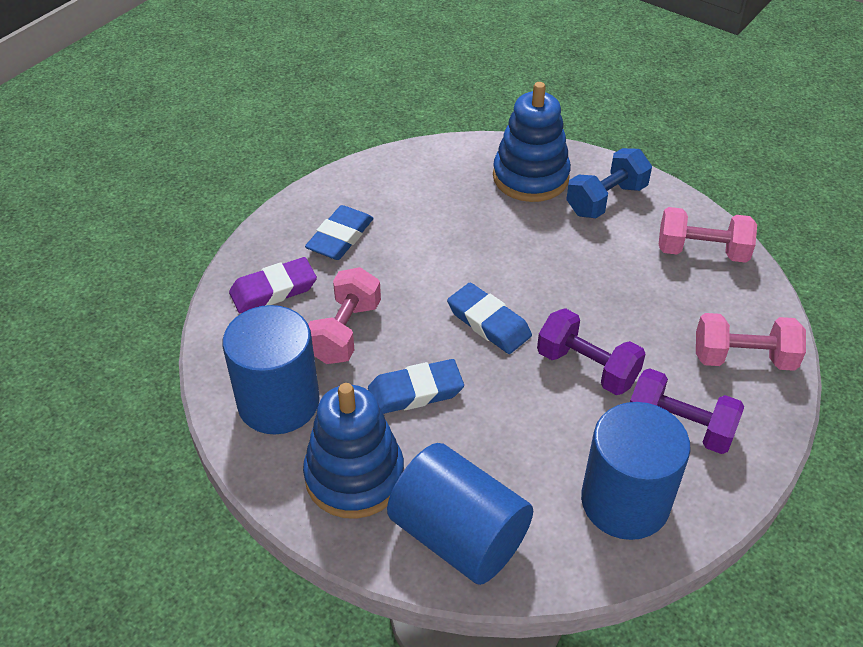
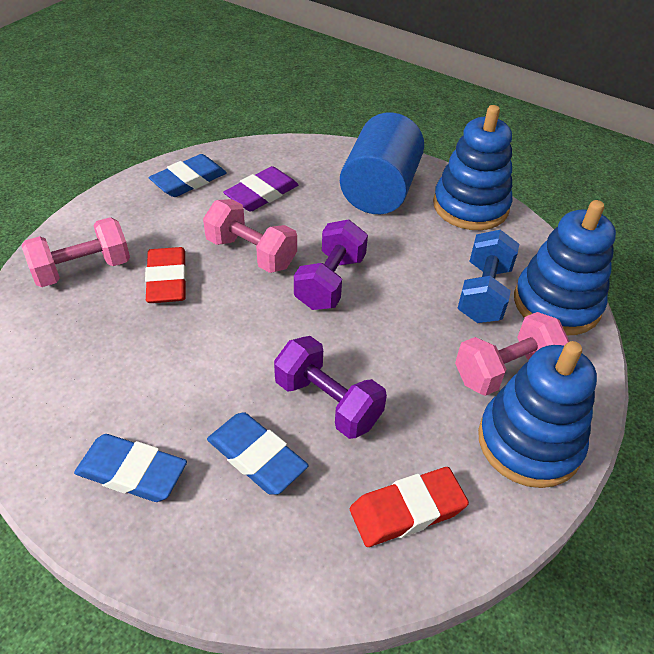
blue cylinder: [222,305,320,434] [387,443,533,585] [581,402,691,540] = 3 -> [340,112,424,214] = 1
blue stacking toy: [303,383,404,519] [493,82,571,202] = 2 -> [433,105,513,230] [478,341,597,488] [514,200,616,335] = 3
red eraser: none = 0 -> [145,247,187,303] [350,467,469,547] = 2

